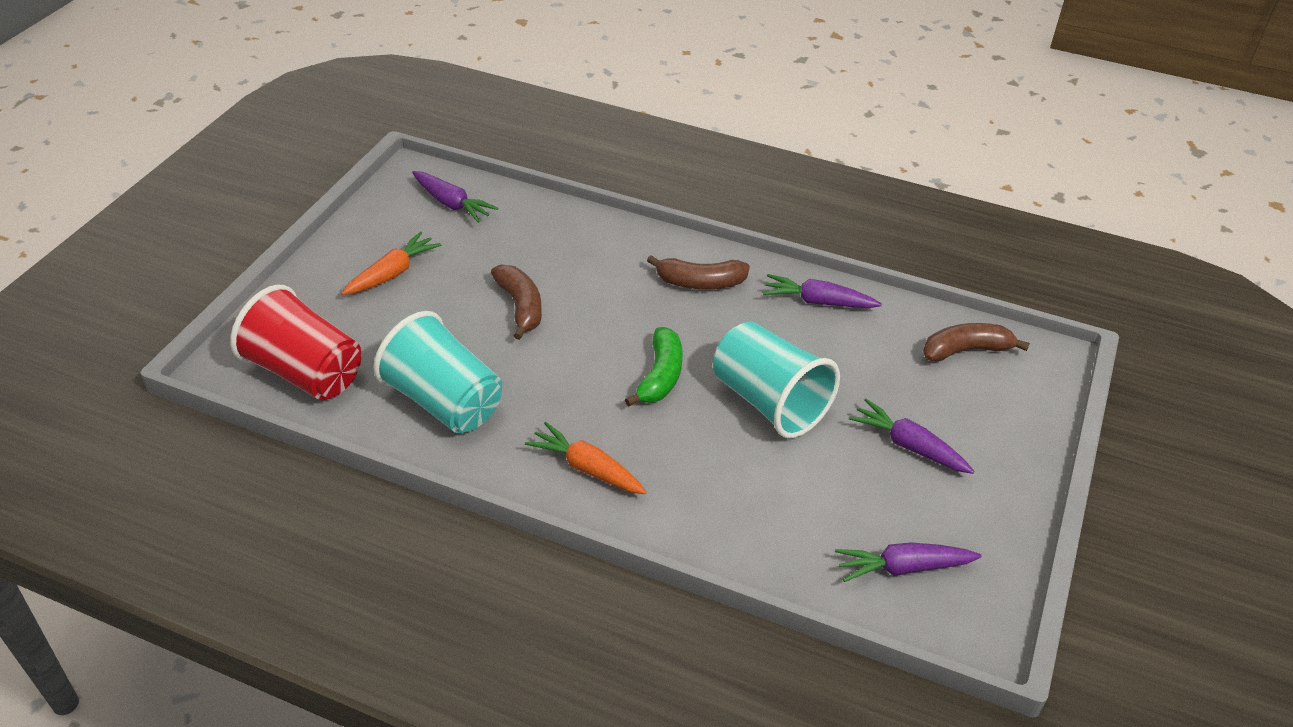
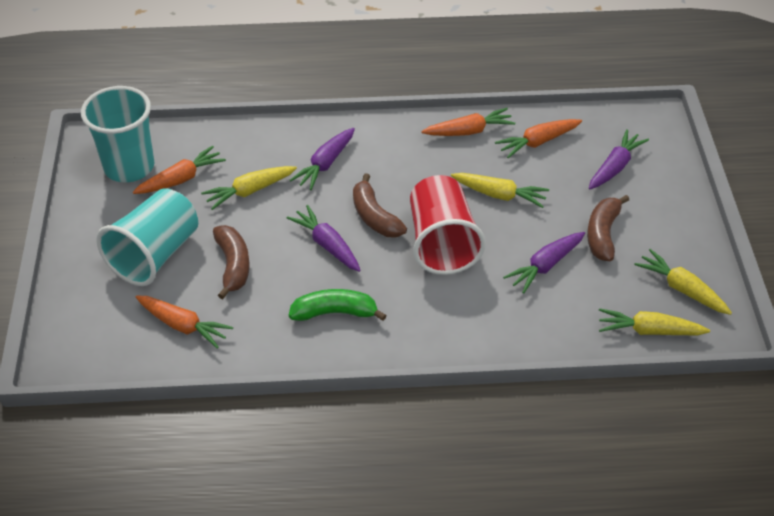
orange carrot: [341,232,441,295] [525,422,647,494] = 2 -> [133,146,226,194] [136,296,233,349] [421,108,515,136] [495,119,582,158] = 4
yellow carrot: none = 0 -> [201,166,297,210] [451,173,549,208] [599,308,710,335] [634,249,732,315] = 4

